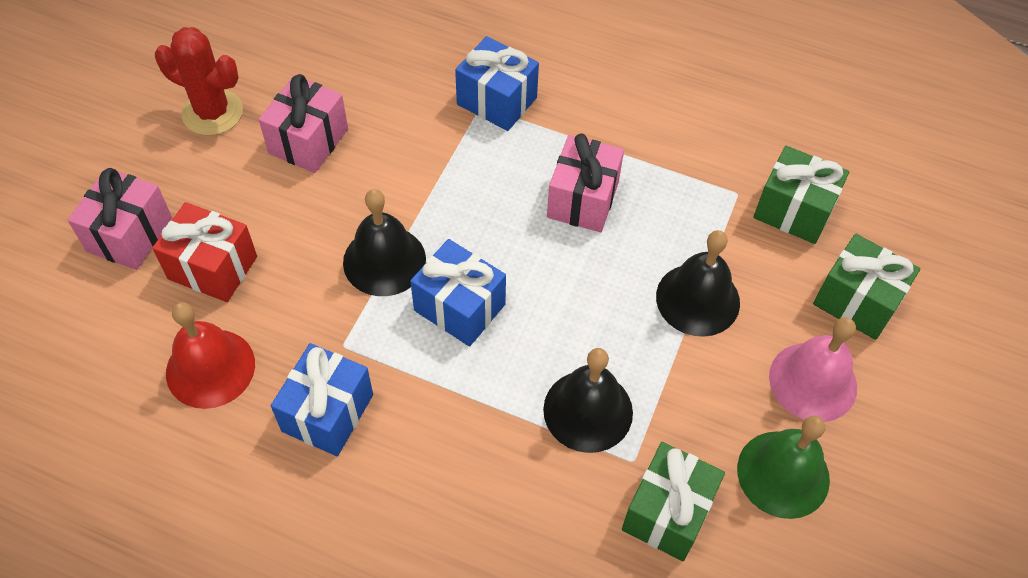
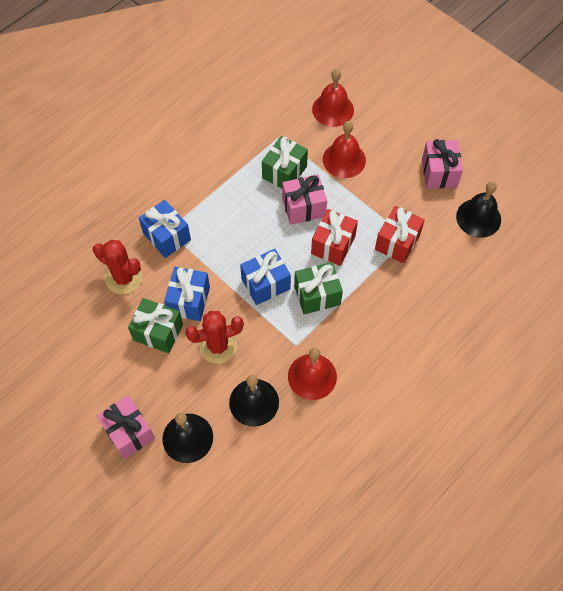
green bell: [737,416,830,519] = 1 -> none = 0
pink bell: [769,317,857,422] = 1 -> none = 0
red bell: [166,302,255,409] = 1 -> [288,348,337,400] [312,69,354,127] [323,121,366,178] = 3
red cactus: [155,27,243,136] = 1 -> [93,240,143,295] [185,311,244,364] = 2
red gift: [152,202,257,302] = 1 -> [311,209,358,266] [375,206,425,264] = 2

